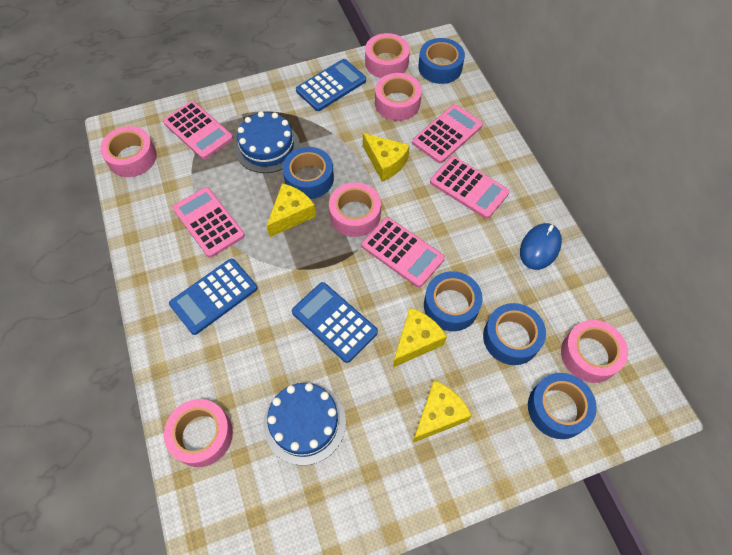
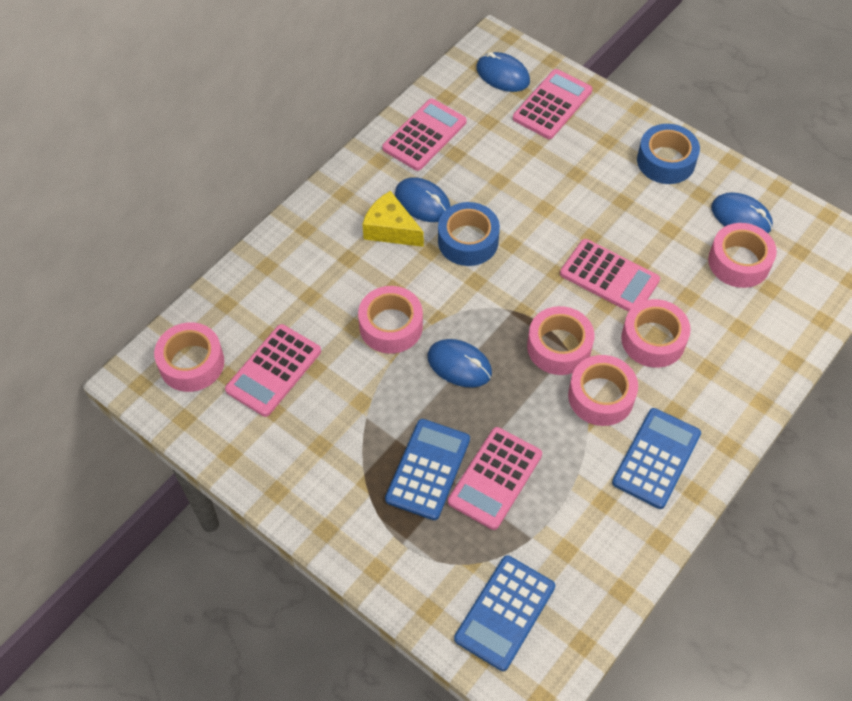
blue cake: [235,111,300,173] [264,382,346,466] = 2 -> none = 0
blue mouse: [520,223,562,270] = 1 -> [395,177,451,222] [428,339,492,387] [476,52,530,92] [711,192,773,233] = 4
blue tape: [282,147,334,199] [418,38,465,84] [424,271,483,331] [483,303,546,365] [528,373,597,439] = 5 -> [438,202,500,266] [637,124,700,184] = 2
yellow cheese: [266,183,316,237] [363,133,410,182] [393,308,447,368] [412,380,472,443] = 4 -> [362,191,424,247] = 1

